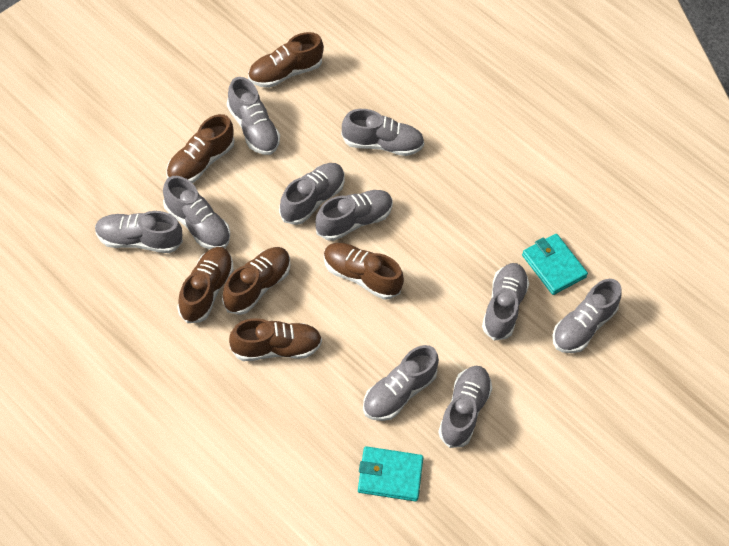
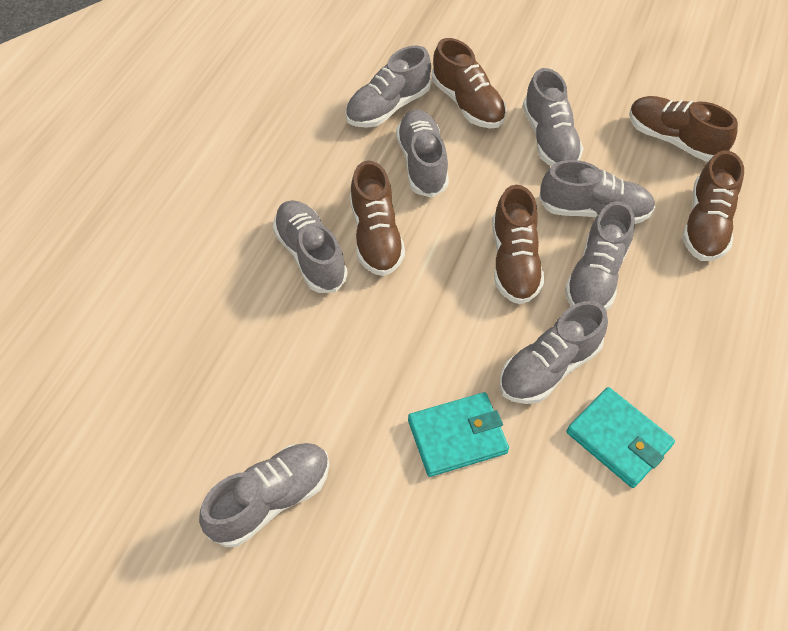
brown shoe: [166,114,234,183] [177,247,234,323] [222,247,290,315] [229,318,322,361] [248,32,324,88] [324,243,404,300] = 6 -> [350,161,405,276] [432,38,507,128] [492,185,544,304] [629,96,738,162] [682,150,744,261] = 5
grey shoe: [95,211,183,253] [163,176,230,249] [227,77,280,155] [279,163,345,225] [315,190,393,241] [341,109,424,156] [363,345,439,421] [438,366,492,448] [482,263,529,341] [553,279,622,353] = 10 -> [199,443,330,547] [273,200,348,293] [345,45,431,128] [396,109,449,198] [499,301,608,404] [523,68,583,166] [539,160,655,224] [565,201,635,310] = 8

